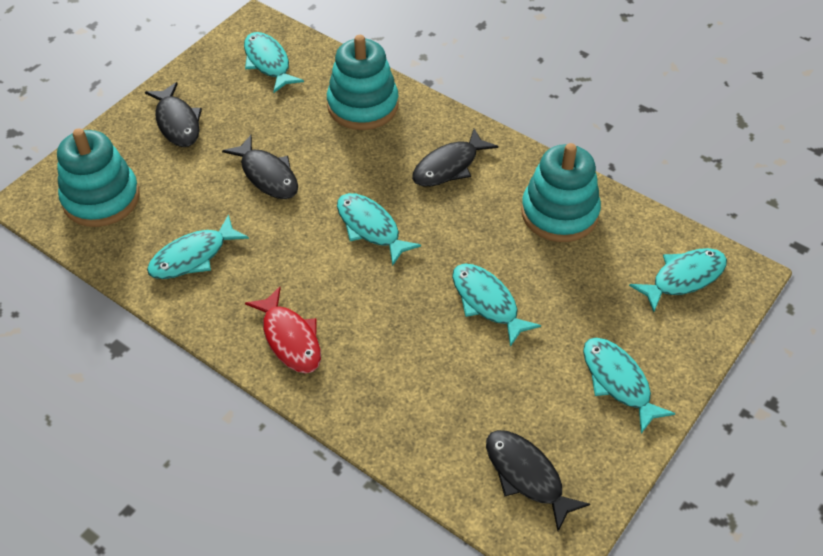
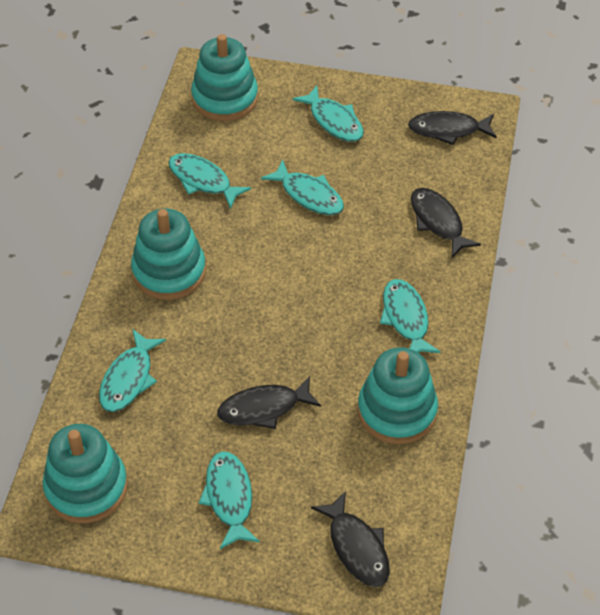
red fish: [245,287,321,374] = 1 -> none = 0
turquoise stacking toy: [57,128,140,227] [327,35,399,130] [521,143,601,242] = 3 -> [43,424,128,523] [131,209,206,300] [191,34,258,121] [358,347,438,444] = 4

